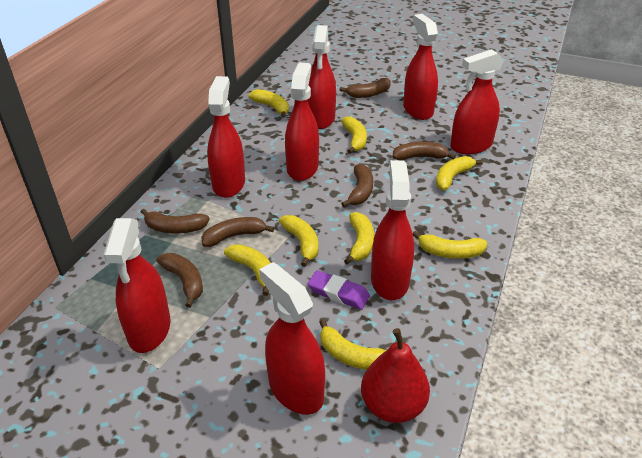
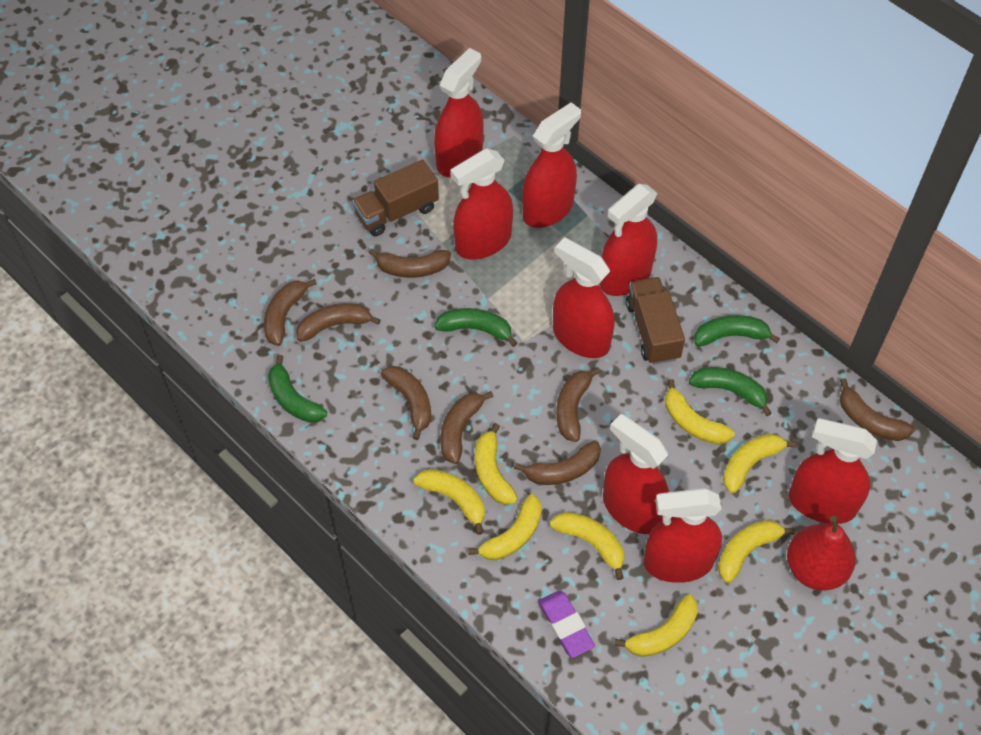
brown banana: [141,209,210,233] [156,253,203,308] [201,217,274,247] [340,78,391,98] [341,164,373,207] [393,142,456,160] = 6 -> [264,279,317,346] [296,303,381,342] [368,248,451,278] [381,366,431,440] [440,391,494,464] [514,440,601,485] [556,367,601,442] [840,378,915,441] = 8
brown truck: none = 0 -> [352,160,439,236] [626,277,685,365] = 2
green banana: none = 0 -> [268,355,327,423] [434,308,517,347] [689,367,772,416] [694,315,780,346] = 4

